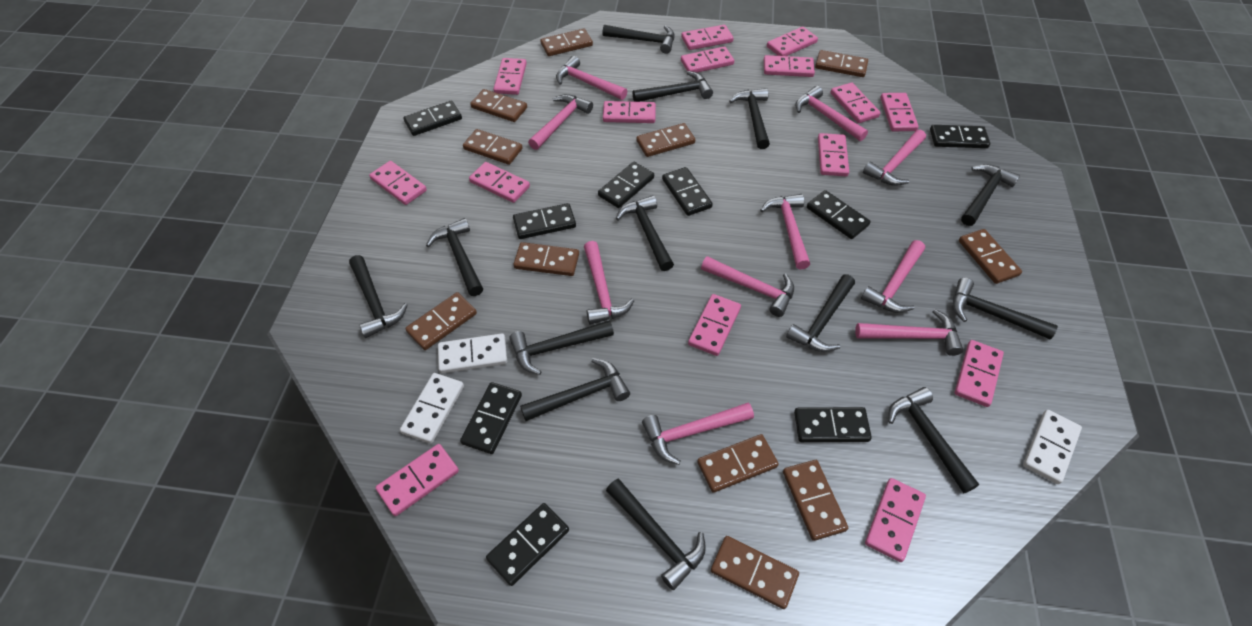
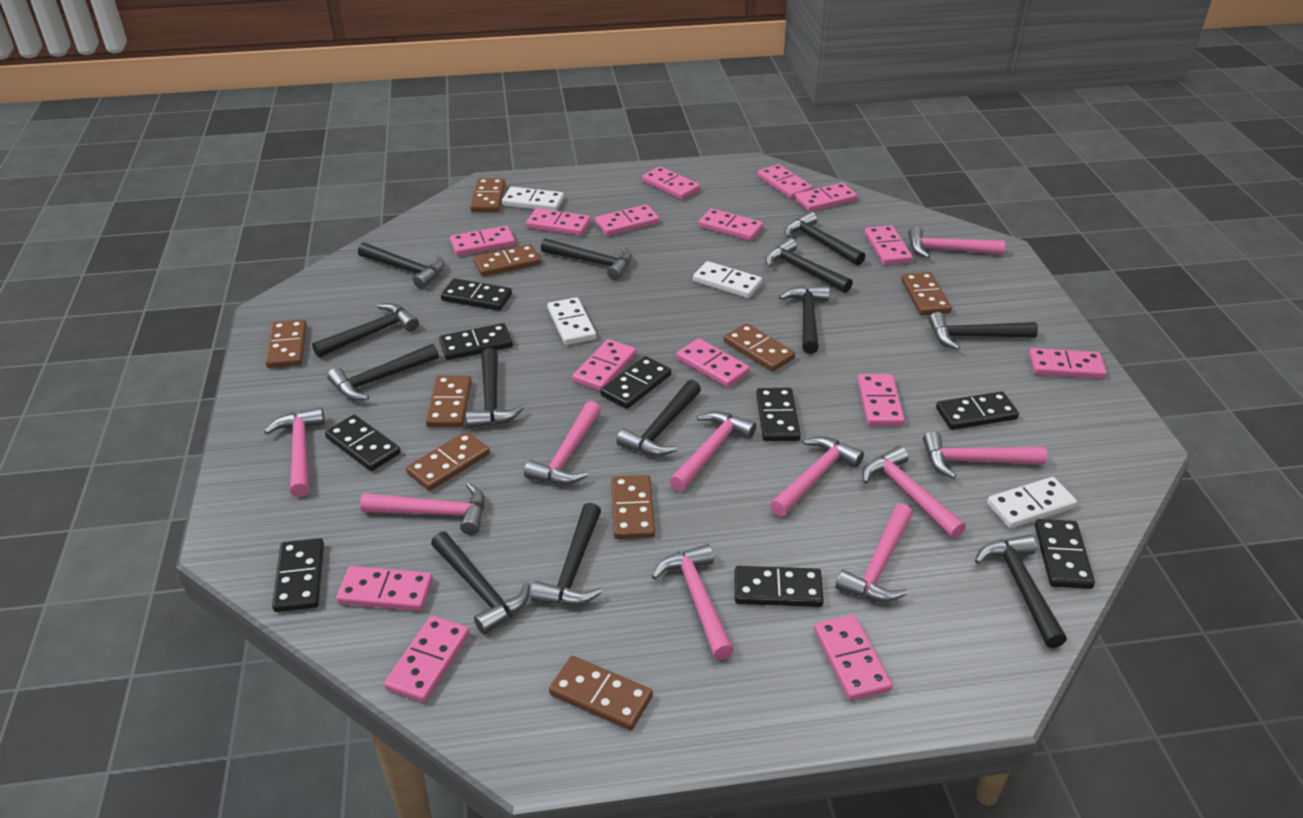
brown domino: [405,292,477,350] [463,129,523,165] [470,89,527,122] [513,242,579,276] [540,28,593,56] [636,123,695,157] [697,434,779,493] [711,536,799,609] [783,460,848,541] [815,50,868,77] [959,229,1022,284] = 11 -> [265,320,307,368] [406,431,490,491] [426,375,472,427] [470,178,505,212] [473,244,541,277] [549,656,653,730] [611,475,655,539] [724,323,795,372] [901,272,952,316] = 9
white domino: [400,373,464,444] [438,333,507,373] [1023,410,1082,484] = 3 -> [502,187,564,211] [547,297,596,345] [693,261,762,298] [987,477,1077,528] = 4

